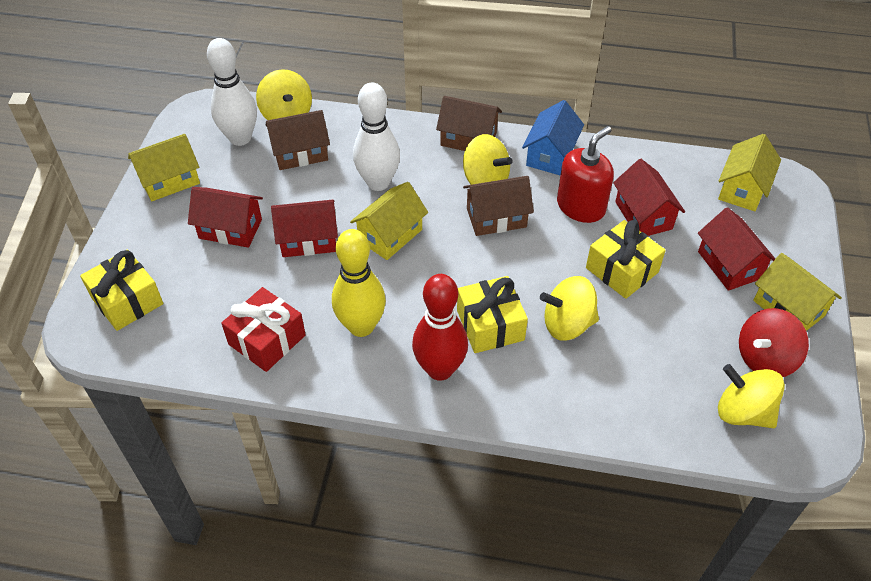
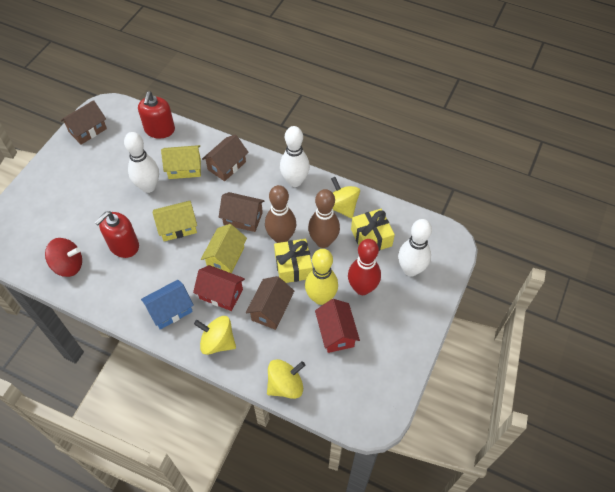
brown bowling pin: none = 0 -> [265,185,296,243] [308,189,340,248] = 2
brown house: [266,110,330,170] [436,96,502,151] [463,176,534,236] = 3 -> [61,100,107,145] [202,134,248,181] [219,192,265,232] [246,276,294,330] = 4
red gift: [221,287,306,372] = 1 -> none = 0
red house: [188,187,263,248] [271,200,338,257] [613,159,685,236] [698,207,775,291] = 4 -> [193,265,245,311] [315,299,360,353] = 2
red soap dispenser: [557,126,614,223] = 1 -> [95,211,139,258] [138,91,175,138] = 2
white bowling pin: [207,38,257,146] [353,83,400,191] = 2 -> [124,132,159,193] [280,126,310,187] [398,219,432,276] = 3
yellow gift: [80,249,163,331] [457,276,528,353] [586,220,666,299] = 3 -> [274,239,313,283] [351,209,395,251] = 2
yellow house: [128,134,200,201] [350,182,428,260] [718,134,781,211] [753,253,842,331] = 4 -> [153,201,197,241] [161,145,201,179] [201,224,247,273] = 3
yellow spinning top: [256,69,312,120] [463,134,513,185] [540,276,599,341] [718,364,785,428] = 4 -> [194,316,236,355] [267,359,305,399] [331,177,360,218] = 3

